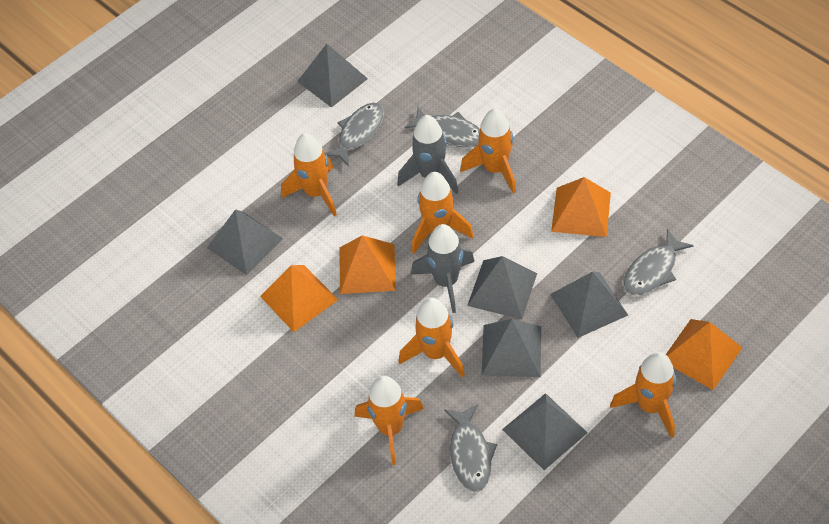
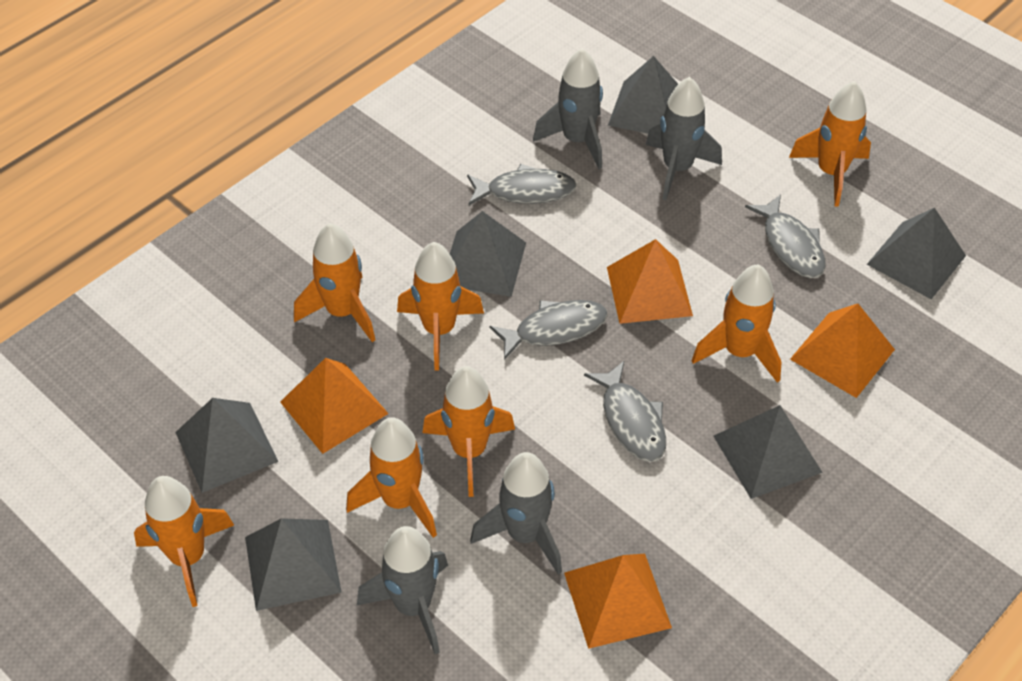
grey rocket: [397,115,459,194] [411,224,475,313] = 2 -> [357,526,448,654] [470,452,562,575] [533,49,603,169] [645,77,722,200] = 4
orange rocket: [281,133,337,217] [355,376,424,465] [399,298,465,378] [412,172,474,253] [460,108,516,194] [610,352,676,438] = 6 -> [134,476,234,607] [294,223,376,342] [346,417,437,538] [397,242,484,370] [423,366,515,497] [691,264,782,383] [789,81,871,207] = 7

